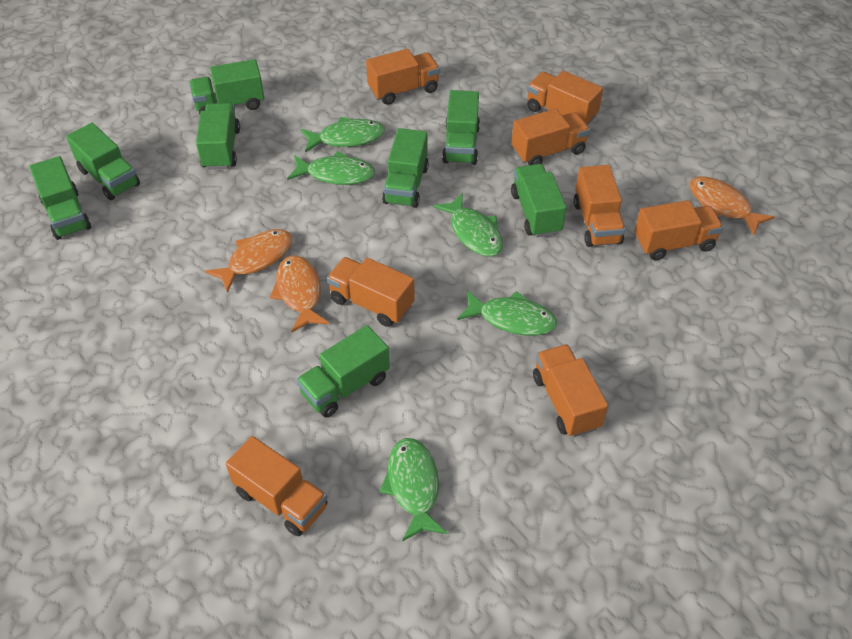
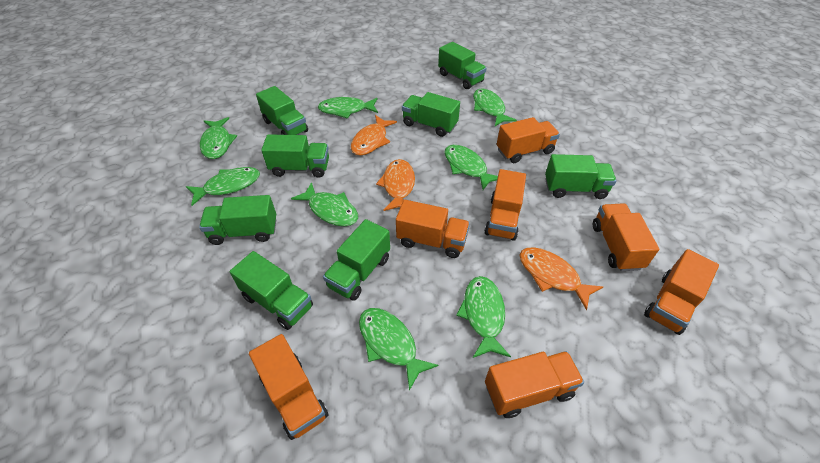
green fish: [287,151,375,185] [301,117,385,153] [379,438,447,542] [433,193,503,257] [457,290,557,336] = 5 -> [186,167,260,206] [200,117,237,159] [291,182,358,226] [318,97,378,119] [359,308,439,391] [444,145,498,190] [456,276,511,358] [473,89,517,126] = 8
orange truck: [226,436,327,536] [327,257,415,327] [366,49,440,105] [511,109,590,165] [527,71,603,125] [533,344,608,437] [574,165,625,247] [634,200,723,260] = 8 -> [249,334,328,440] [396,200,470,258] [485,169,526,241] [485,351,584,418] [497,117,560,163] [593,203,659,271] [644,249,719,335] = 7

